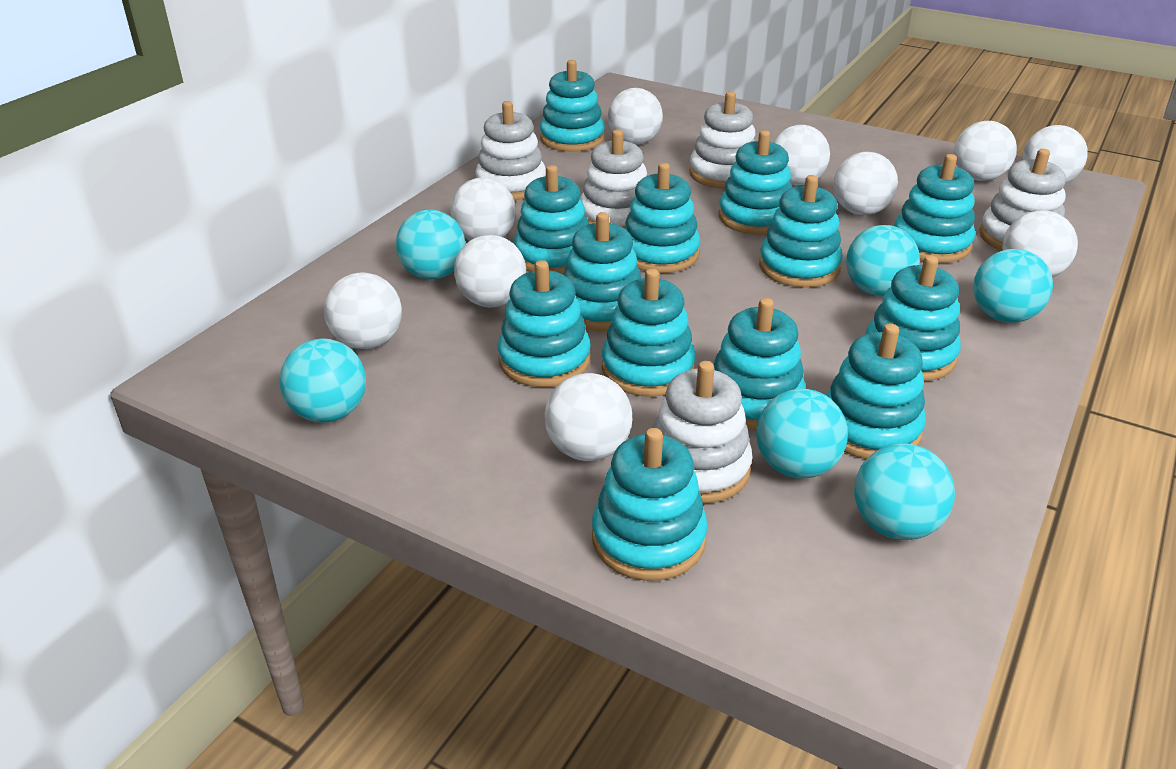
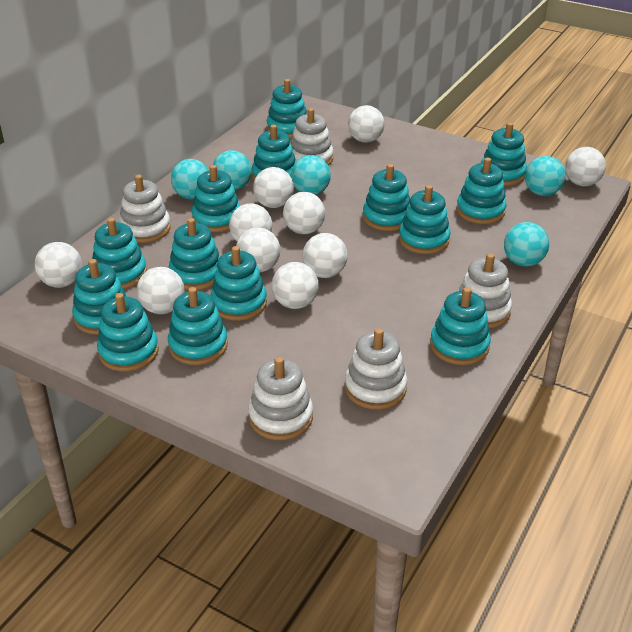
turquoise ball: [279,339,366,423] [396,210,465,279] [756,389,848,479] [846,225,920,296] [854,443,955,540] [973,249,1053,323] = 6 -> [171,159,209,199] [213,150,252,190] [291,155,331,195] [504,222,549,267] [525,156,566,196] = 5
turquoise stacking toy: [498,260,591,387] [514,165,589,274] [540,60,605,152] [563,212,641,331] [592,428,708,581] [602,268,696,397] [624,163,700,273] [714,298,806,430] [719,130,793,235] [759,175,843,288] [826,324,926,459] [866,255,961,381] [894,154,975,263] = 13 -> [72,259,127,335] [92,218,147,289] [97,293,159,372] [168,287,228,365] [169,218,220,290] [192,165,240,232] [211,246,267,321] [252,125,296,180] [267,79,307,138] [363,164,410,231] [399,185,451,254] [430,287,491,365] [456,158,507,224] [481,122,527,186] = 14

